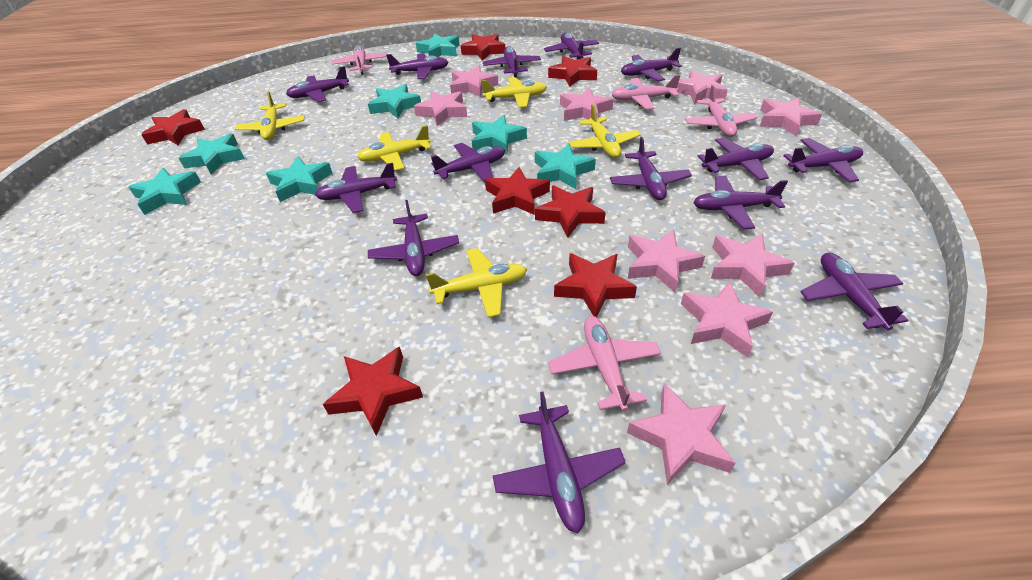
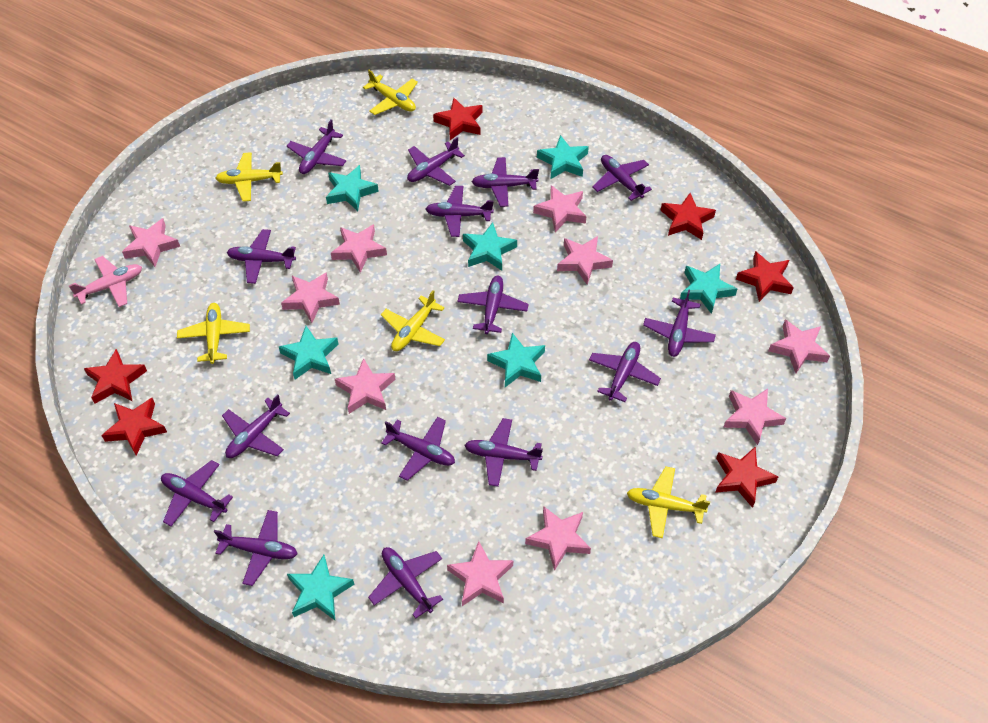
pink plane: [331,45,388,75] [548,316,661,411] [611,75,680,110] [685,85,758,137] = 4 -> [69,256,142,307] = 1
pink star: [414,91,467,126] [450,66,499,98] [560,88,614,121] [627,383,735,485] [628,229,705,293] [677,70,728,104] [681,282,773,358] [711,234,794,297] [760,98,822,136] = 9 -> [122,218,180,267] [281,272,340,323] [331,224,387,273] [335,358,396,414] [447,541,513,606] [525,506,591,571] [533,185,587,232] [557,236,613,285] [723,389,786,445] [768,319,830,373] = 10
purple plane: [286,66,349,102] [315,163,397,213] [368,200,459,276] [386,53,449,79] [431,143,505,183] [483,46,541,77] [493,392,626,533] [544,33,599,59] [610,137,692,200] [621,48,682,81] [693,176,788,229] [697,137,774,181] [783,138,863,183] [800,253,908,331] = 14 -> [161,460,233,526] [214,510,298,586] [222,394,290,458] [227,229,296,284] [287,119,346,174] [368,547,443,619] [381,417,455,481] [407,137,465,186] [426,186,494,237] [457,276,529,334] [464,418,543,487] [472,157,539,207] [589,342,661,402] [592,155,652,201] [643,290,716,357] = 15
red star: [141,109,205,145] [323,347,423,436] [461,33,505,61] [485,167,550,215] [535,185,606,238] [548,56,597,87] [554,253,637,317] = 7 -> [84,349,147,404] [101,398,167,456] [433,98,483,140] [660,193,716,240] [715,446,778,508] [736,251,794,302] = 6

